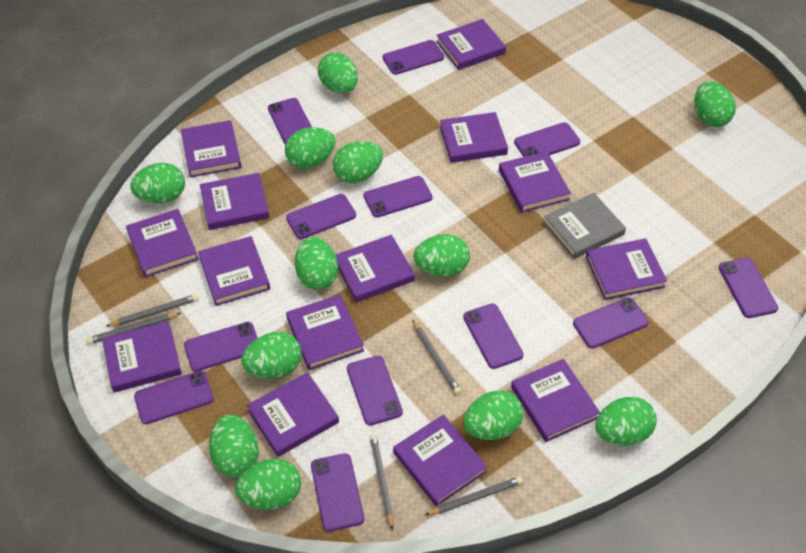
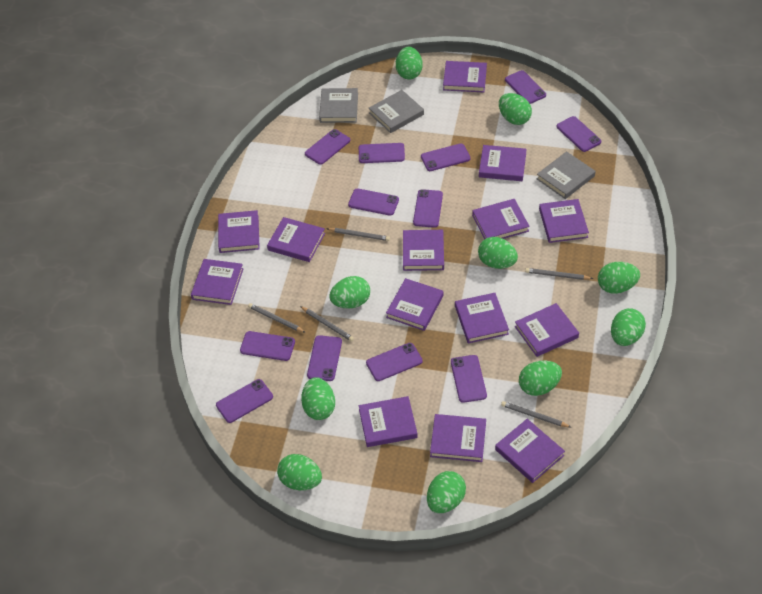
green egg: [130,163,185,203] [209,415,259,477] [235,459,301,510] [241,332,302,378] [285,127,336,169] [295,237,338,290] [318,53,358,93] [333,141,383,183] [413,234,470,277] [464,390,523,440] [595,397,657,446] [695,81,736,127] = 12 -> [277,454,322,490] [301,377,335,420] [329,276,370,309] [396,47,423,80] [427,471,466,513] [478,237,518,269] [499,93,532,125] [519,361,562,396] [598,262,640,294] [611,308,646,346] = 10
grey book: [543,193,626,259] = 1 -> [319,88,358,123] [369,90,424,133] [537,151,595,199] = 3

